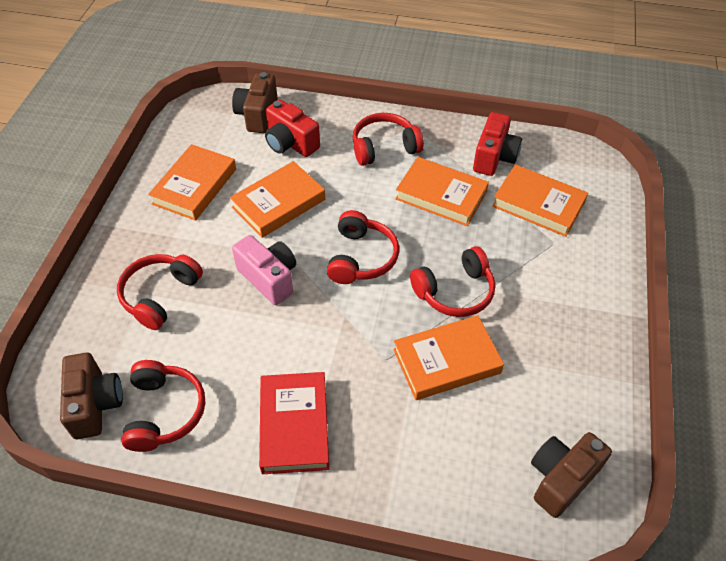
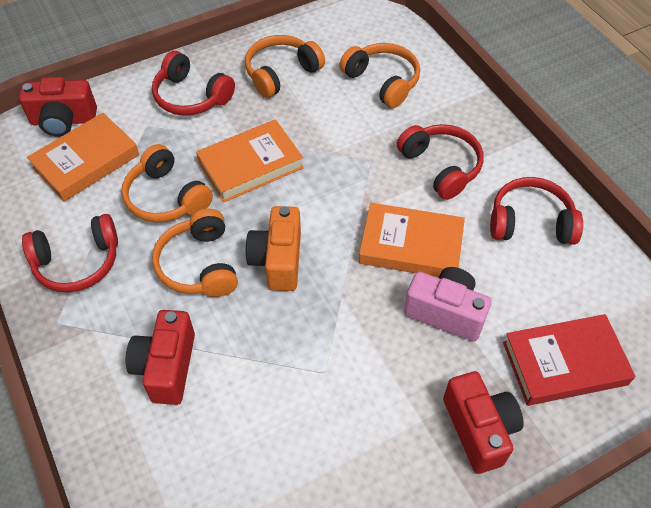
brown camera: [60,353,123,439] [232,72,278,133] [531,432,612,518] = 3 -> none = 0
orange book: [148,144,236,221] [230,161,325,238] [393,315,504,400] [395,157,489,226] [492,164,588,237] = 5 -> [27,113,139,202] [196,119,304,203] [359,203,465,277] = 3
orange camera: none = 0 -> [245,206,301,291] = 1
orange headphones: none = 0 -> [122,144,213,222] [152,209,238,297] [245,35,325,98] [339,43,420,108] = 4
red camera: [265,100,320,157] [473,112,522,176] = 2 -> [19,77,97,136] [125,310,195,405] [443,371,524,474] = 3
red headphones: [117,254,203,330] [121,360,205,452] [327,210,399,284] [353,113,424,166] [410,246,495,317] = 5 -> [22,214,118,293] [152,51,235,116] [397,124,484,200] [490,177,583,245] = 4

